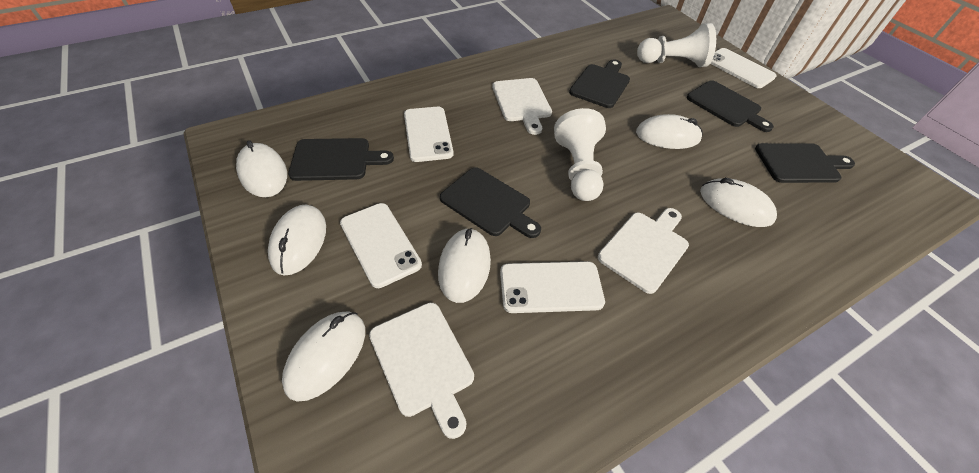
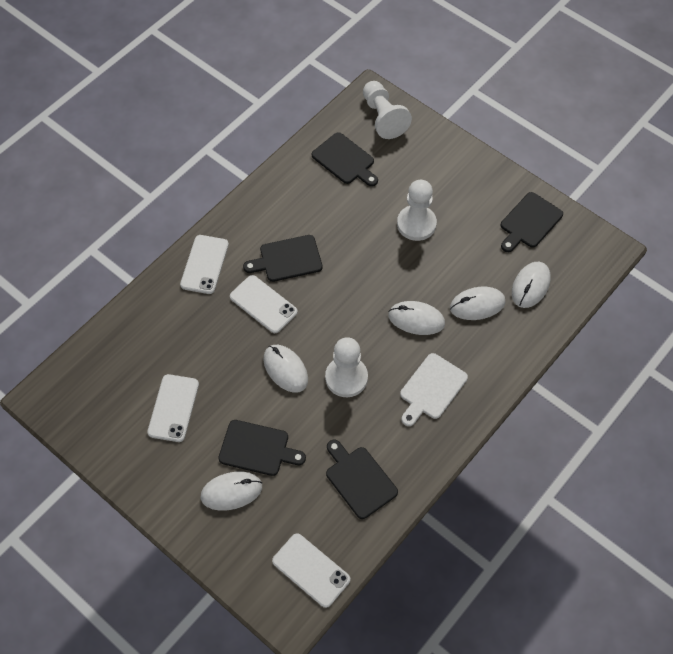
white cutting board: [369,303,474,439] [492,78,552,135] [598,208,689,294] = 3 -> [400,353,468,426] = 1
white mouse: [236,140,287,197] [268,205,326,275] [282,311,365,402] [438,228,491,303] [636,114,702,149] [700,178,777,227] = 6 -> [201,472,262,511] [263,345,308,393] [388,301,445,335] [450,287,506,320] [512,262,551,308] = 5
white pawn: [554,108,606,201] [637,23,716,67] = 2 -> [325,337,368,397] [363,81,412,139] [397,180,437,241] = 3

